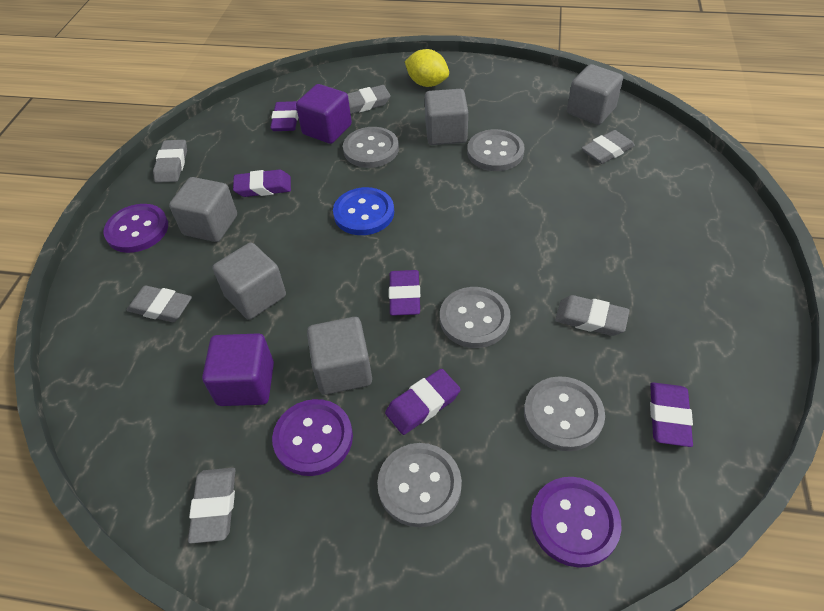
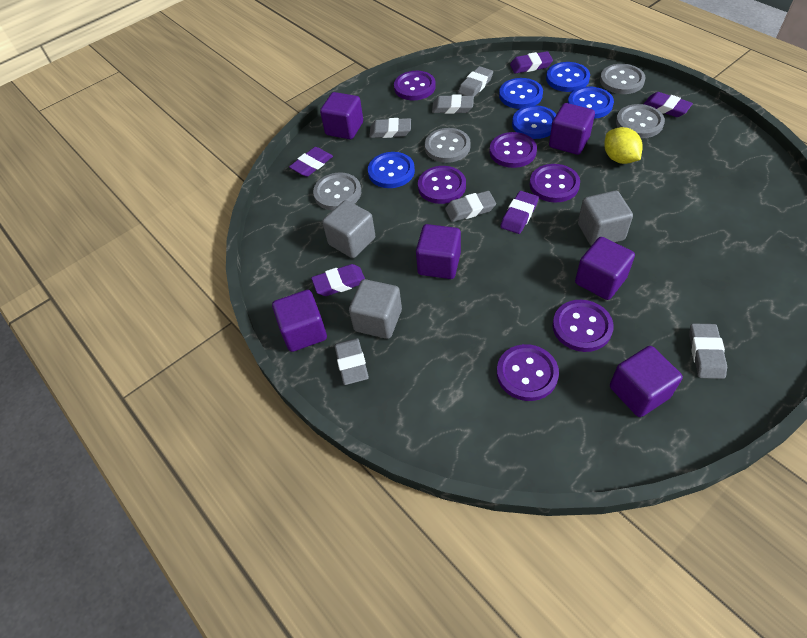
blue button: [333,187,394,235] = 1 -> [368,152,415,188] [499,78,543,109] [512,105,557,139] [546,62,590,92] [568,87,614,119] = 5
grey button: [343,127,399,168] [377,443,462,527] [440,287,511,348] [467,129,525,171] [524,376,605,451] = 5 -> [313,172,361,210] [425,128,471,163] [600,64,646,94] [616,104,665,138] = 4
grey cube: [169,177,237,242] [213,243,286,320] [307,317,372,395] [425,89,468,145] [567,64,623,125] = 5 -> [322,200,375,258] [349,279,402,339] [578,191,633,246] = 3
purple button: [103,204,168,253] [272,399,353,476] [530,477,621,568] = 3 -> [394,71,436,100] [418,166,466,204] [490,132,537,168] [497,344,559,401] [530,164,580,202] [553,300,614,352] = 6
purple cube: [202,333,274,406] [296,84,352,144] = 2 -> [272,290,327,352] [320,92,363,139] [416,224,461,279] [549,103,595,155] [575,237,635,300] [610,346,683,417] = 6

